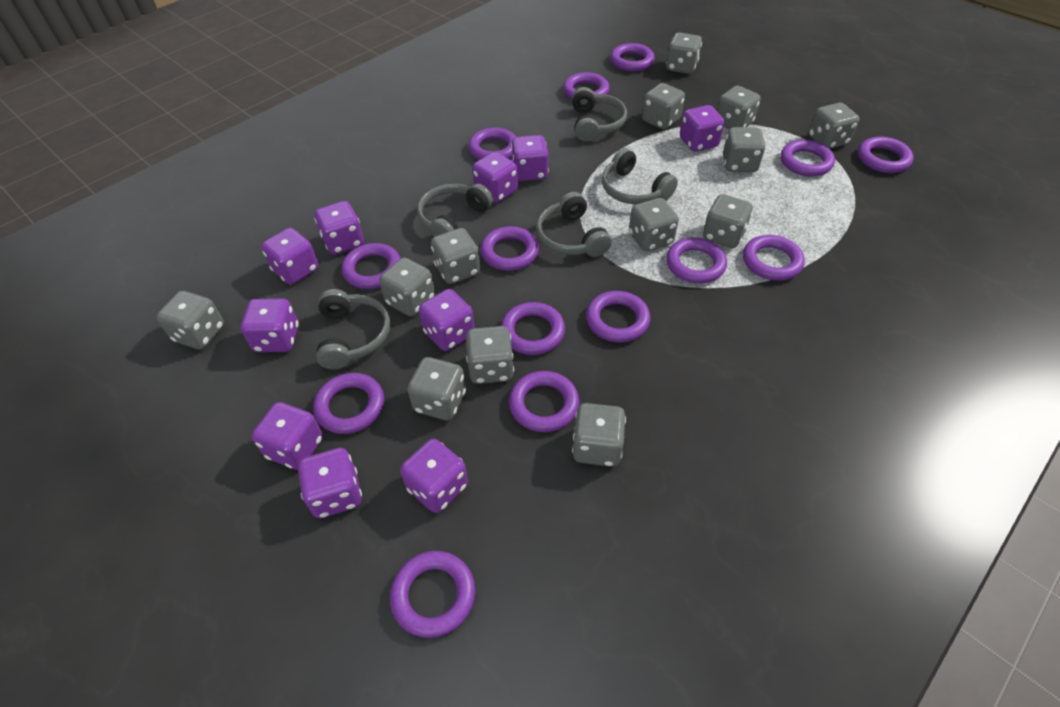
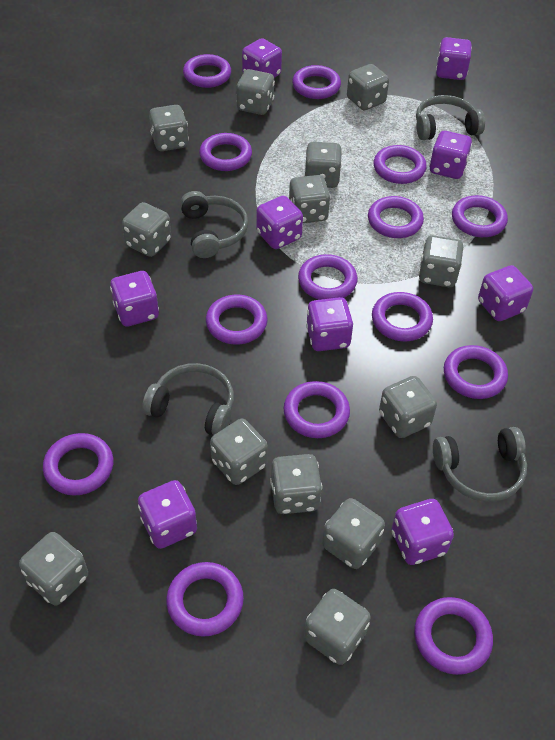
grey headphones: [316,289,391,369] [417,184,493,237] [536,192,612,257] [572,87,627,142] [602,148,678,204] = 5 -> [142,363,234,435] [180,191,248,258] [416,95,485,140] [433,427,527,502] = 4
purple dice: [240,298,299,352] [252,402,323,470] [261,228,318,285] [298,448,362,518] [314,201,364,255] [400,439,468,513] [419,289,475,351] [472,152,518,203] [511,135,549,181] [680,105,725,152] = 10 -> [110,271,159,327] [138,480,197,549] [242,38,282,78] [256,196,303,249] [306,297,353,351] [391,499,454,565] [429,131,472,179] [436,37,472,80] [478,265,533,321] = 9

